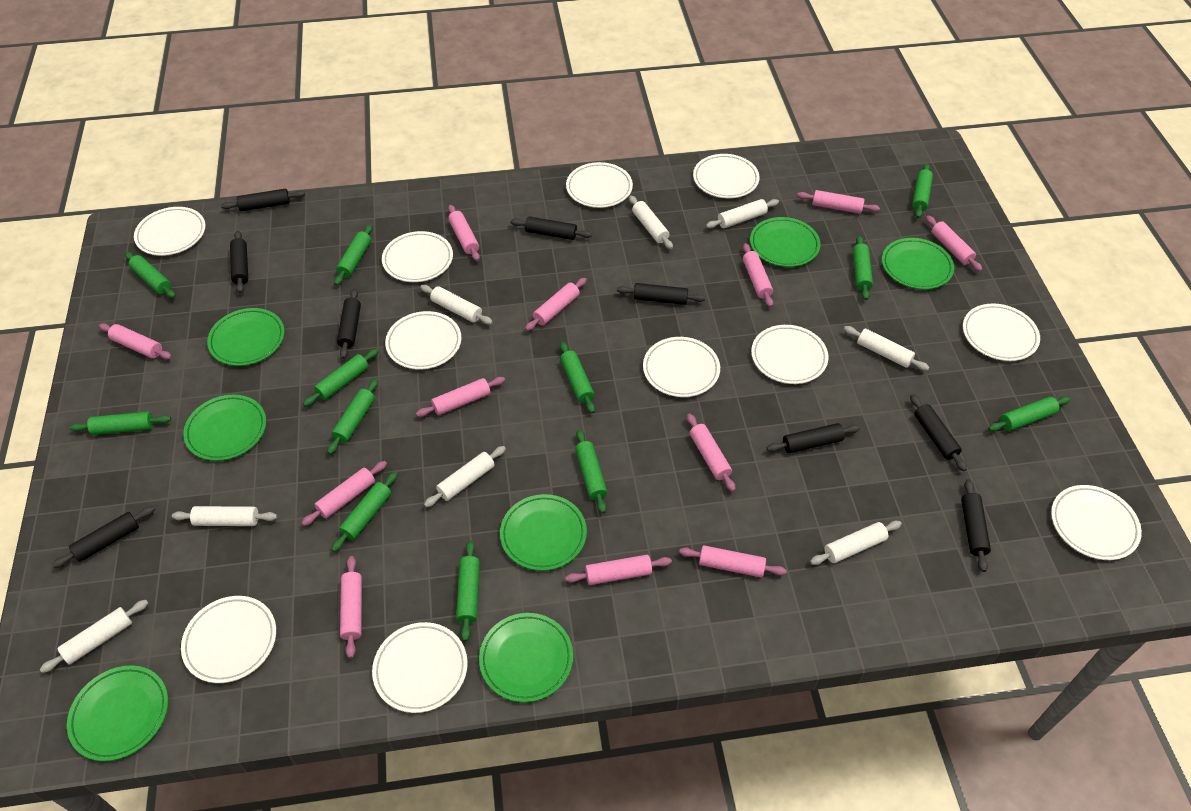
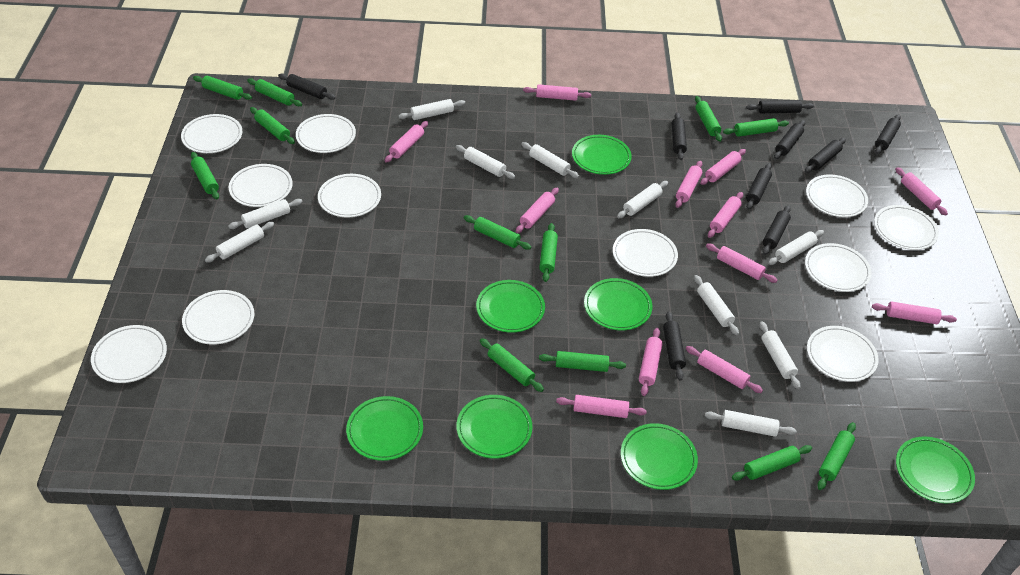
white rolling pin: [40,600,148,673] [172,506,277,526] [420,285,493,325] [424,446,506,507] [629,196,673,249] [706,199,779,228] [810,521,902,565] [844,326,930,371] = 8 -> [205,222,274,263] [228,199,303,229] [398,99,465,120] [456,145,515,179] [521,142,579,178] [617,181,668,218] [694,275,739,335] [705,410,797,437] [759,321,800,389] [768,230,824,265] = 10

